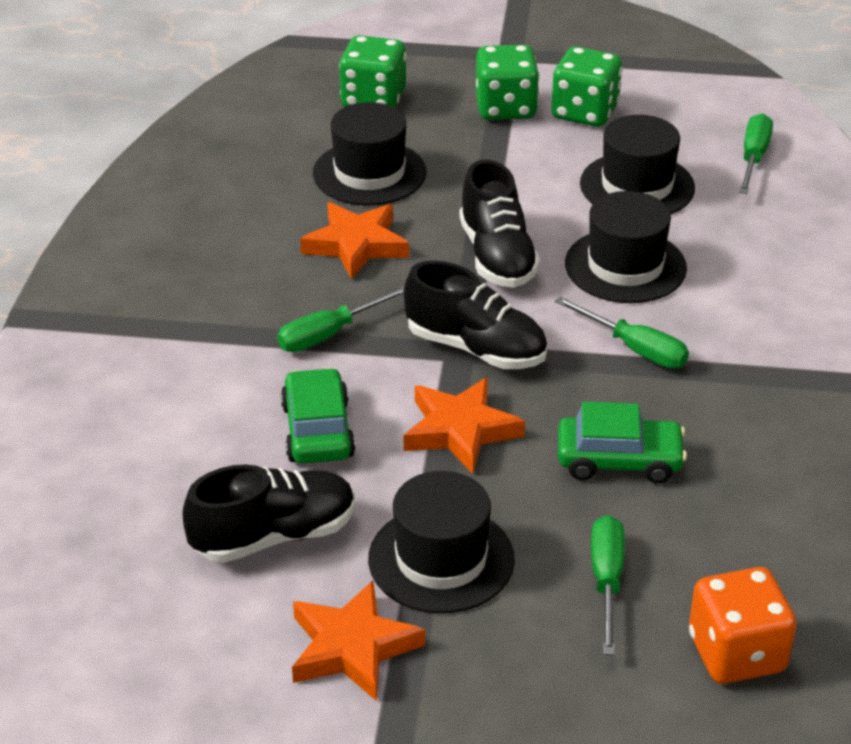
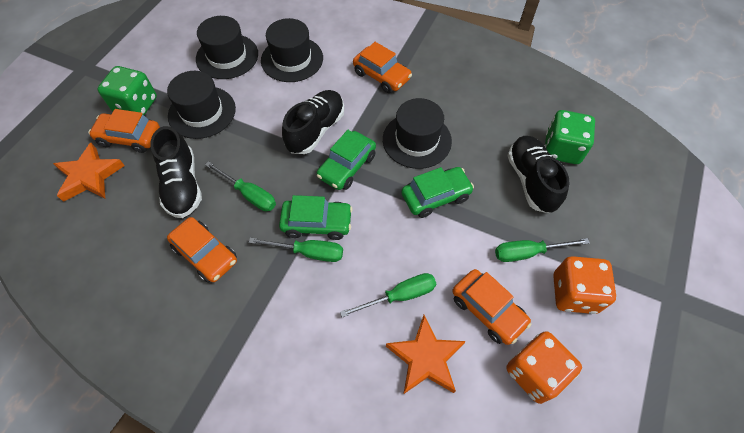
green car: [281,368,355,464] [558,402,687,484] = 2 -> [279,195,353,240] [317,130,376,190] [401,167,474,218] = 3
green dice: [339,35,407,108] [475,45,539,120] [551,47,622,127] = 3 -> [98,66,157,115] [545,110,595,164] = 2
orange car: none = 0 -> [88,109,160,153] [167,217,237,283] [353,42,412,93] [452,269,531,345] = 4
orange dice: [689,567,796,684] = 1 -> [506,331,582,404] [553,256,616,314] = 2
orange star: [292,580,425,701] [300,202,409,280] [404,377,525,474] = 3 -> [53,143,125,202] [386,315,466,394] = 2

